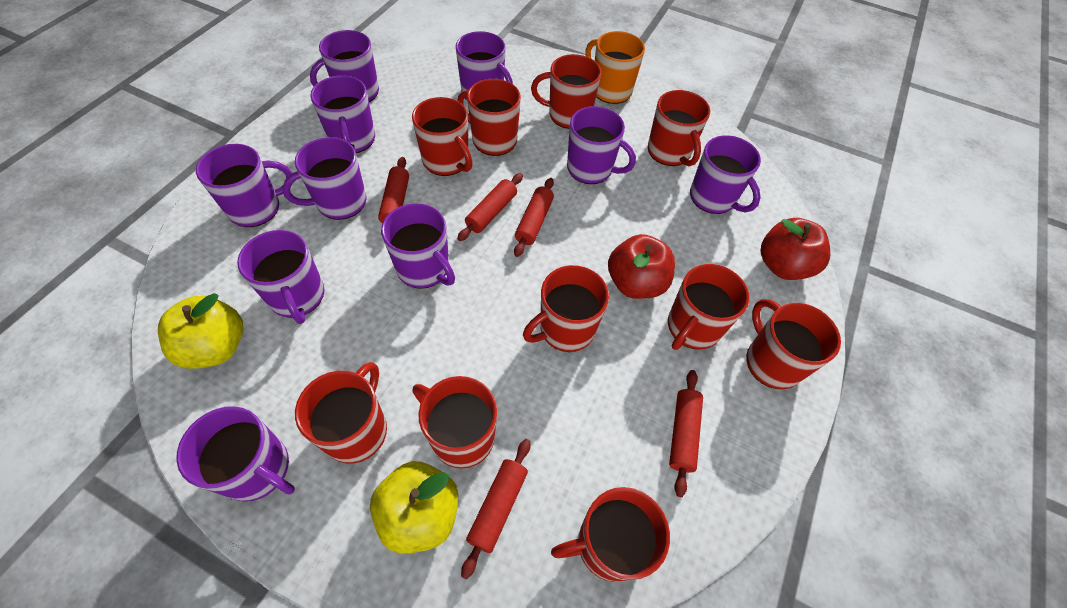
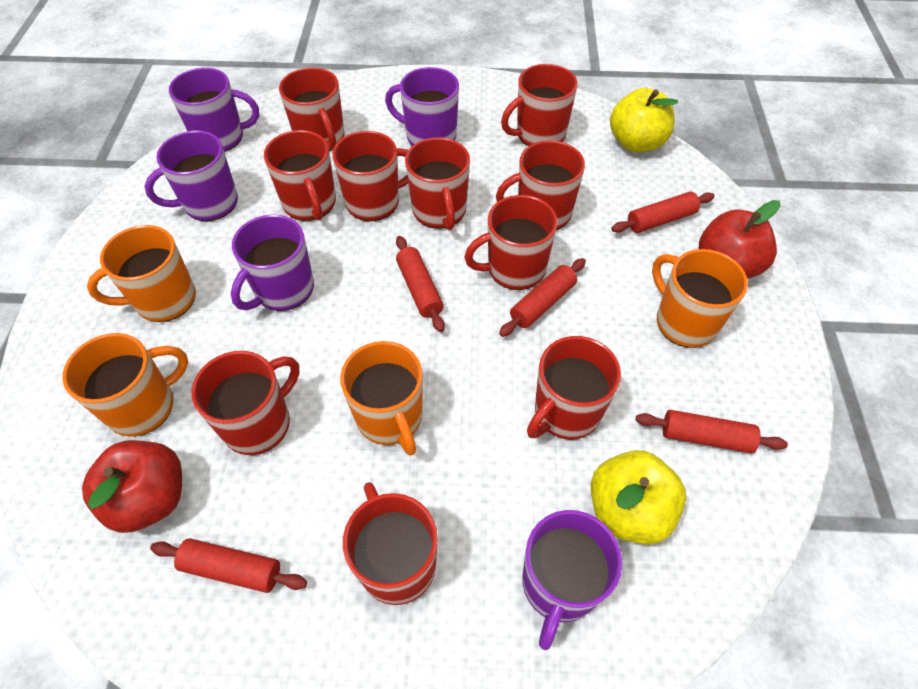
orange mug: [585,31,645,104] = 1 -> [62,333,188,436] [87,225,196,322] [340,341,423,456] [652,249,748,348] = 4
purple mug: [176,406,295,502] [196,144,292,227] [237,230,324,324] [282,137,367,220] [310,30,379,102] [310,75,375,153] [381,203,455,289] [456,31,513,100] [567,106,636,184] [690,135,761,214] = 10 -> [145,130,238,221] [169,68,259,152] [231,214,314,311] [385,67,459,146] [522,510,623,650] = 5

